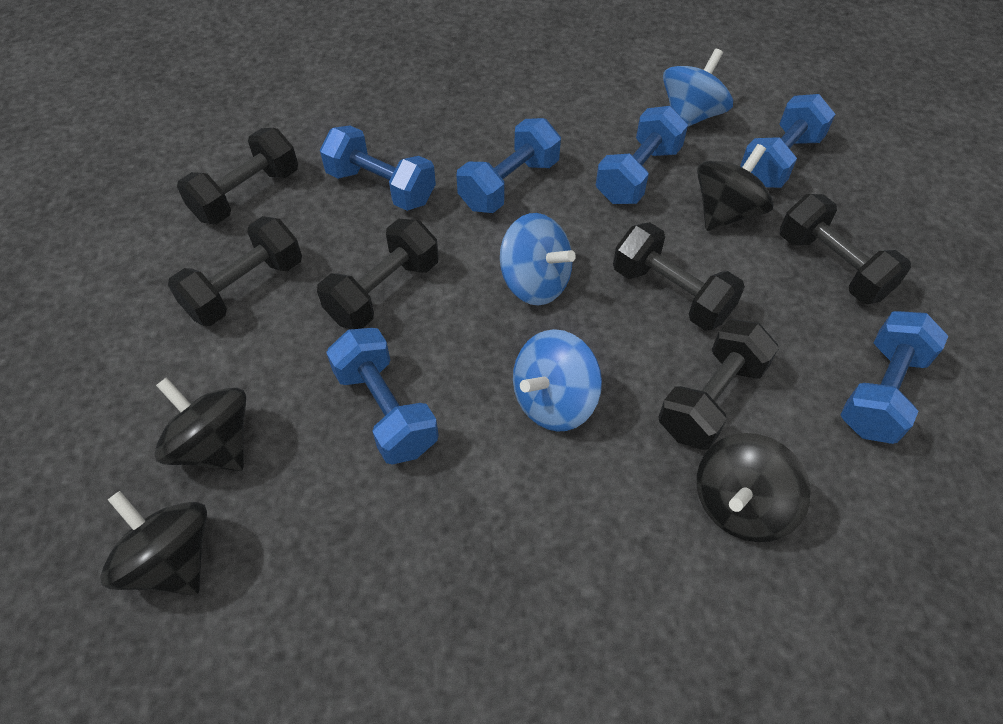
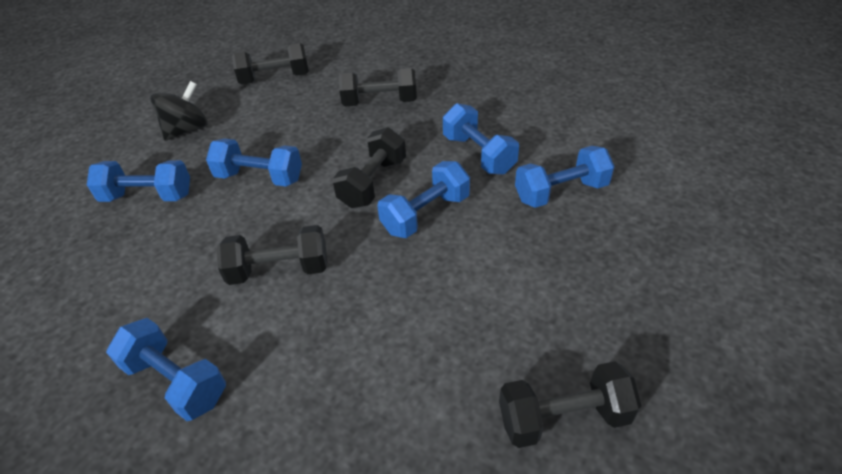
black dumbbell: [168,216,302,326] [177,128,298,224] [317,219,439,329] [613,222,745,331] [658,319,779,450] [780,194,911,304] = 6 -> [217,225,327,285] [232,43,309,84] [333,127,406,208] [339,68,417,106] [499,361,641,448] = 5
black spinning top: [100,491,207,595] [154,377,246,471] [697,144,774,231] [697,433,811,542] = 4 -> [150,81,208,141] = 1
blue spinning top: [500,213,576,306] [513,329,602,432] [663,49,733,127] = 3 -> none = 0

